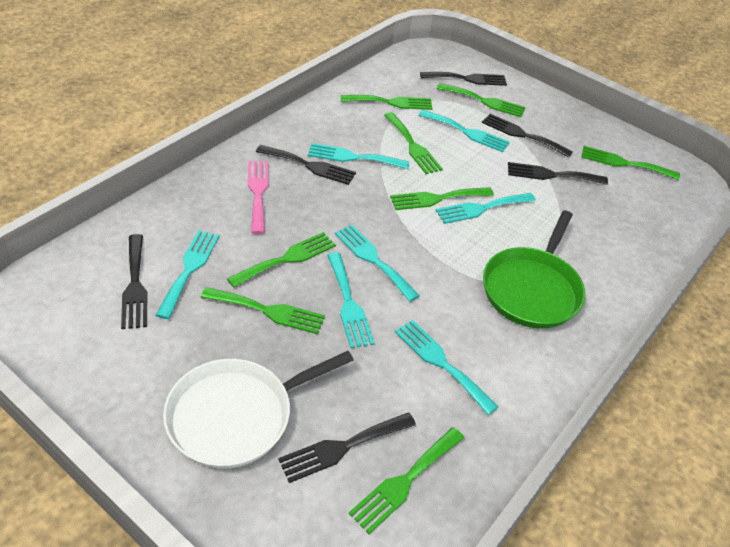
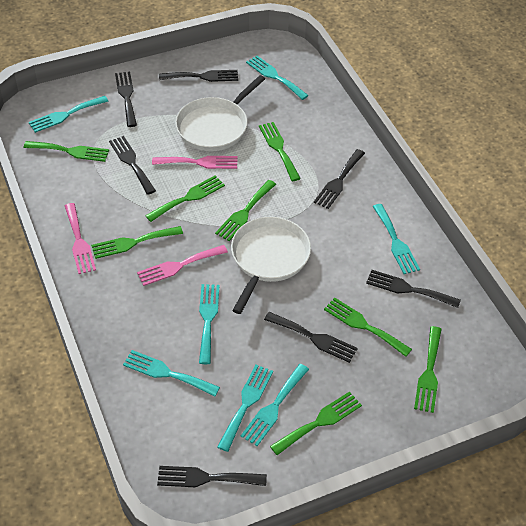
black fork: [121,234,148,329] [256,145,356,185] [278,412,416,483] [420,72,507,86] [482,114,573,158] [508,162,608,185] = 6 -> [109,136,156,195] [115,72,137,127] [157,466,267,487] [159,70,238,82] [264,312,358,363] [314,149,365,209] [366,270,461,308] = 7
green pan: [483,210,585,329] = 1 -> none = 0
pink fork: [248,161,269,234] = 1 -> [65,203,96,274] [137,245,228,286] [152,156,237,169] = 3
white pan: [163,351,354,469] = 1 -> [175,75,265,151] [231,217,311,314] = 2

